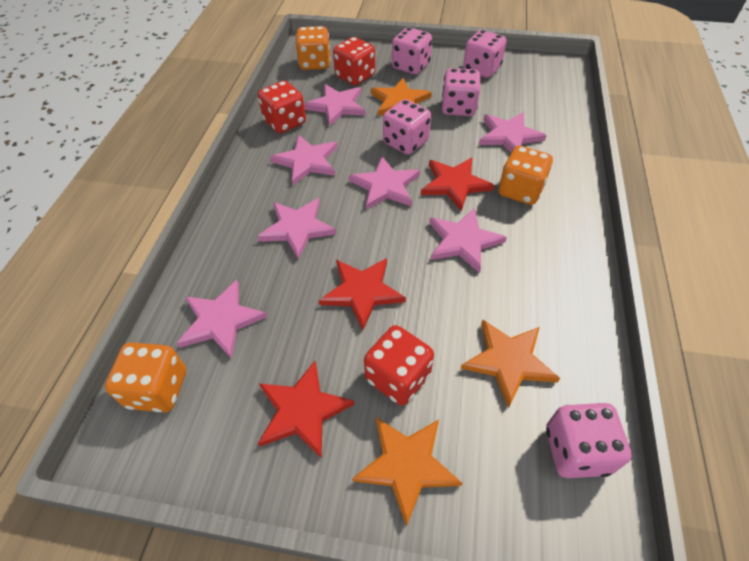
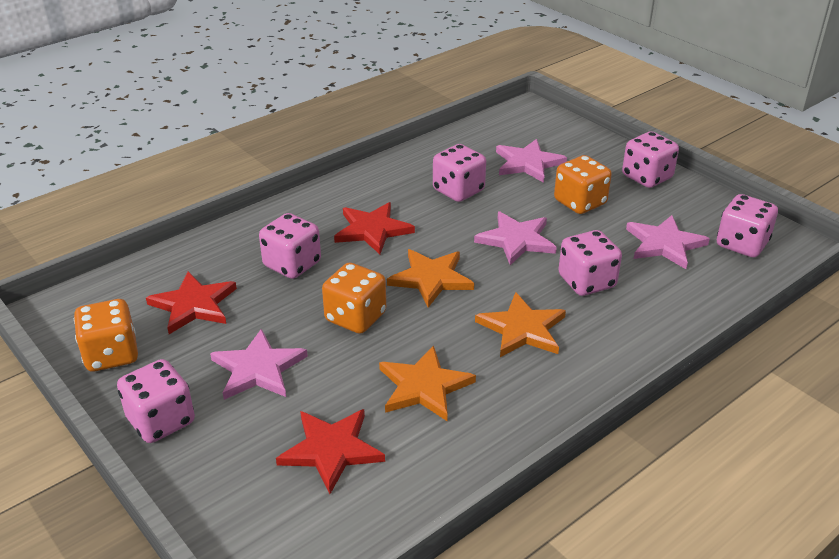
pink dice: [383,99,431,155] [392,27,432,74] [441,68,481,116] [463,30,506,78] [546,403,632,478] = 5 -> [117,359,195,443] [259,213,321,279] [433,144,486,202] [558,230,622,296] [622,131,679,188] [717,194,778,257] = 6
pink star: [176,280,267,359] [257,198,337,260] [270,135,337,185] [304,84,366,126] [349,157,420,210] [429,208,507,273] [479,112,547,152] = 7 -> [210,329,308,400] [474,211,557,265] [496,139,567,183] [626,215,710,269] = 4
red dice: [258,81,306,133] [333,37,375,86] [364,325,434,405] = 3 -> none = 0

